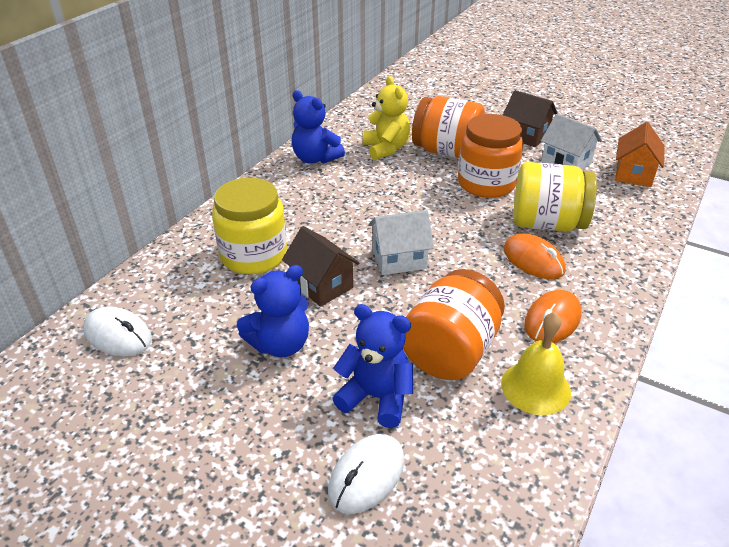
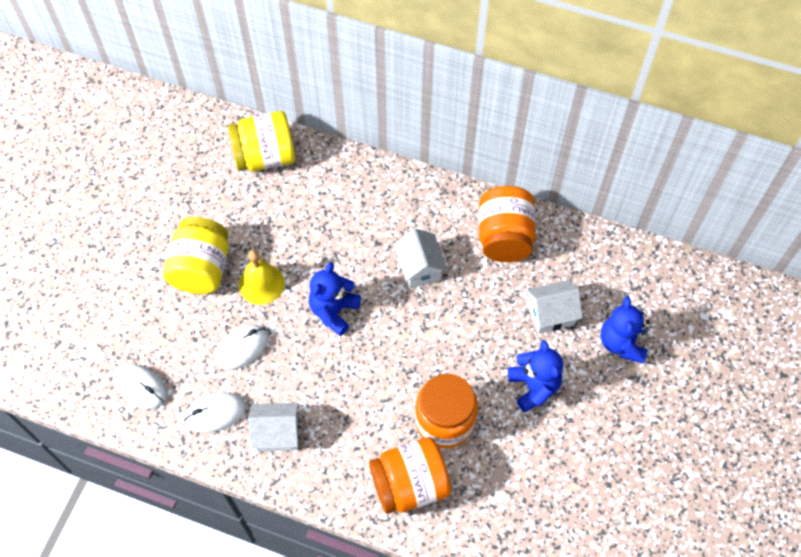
brown house: [282,226,360,307] [503,90,558,147] = 2 -> none = 0
orange house: [615,122,665,187] = 1 -> none = 0
orange mouse: [503,233,566,279] [524,290,582,343] = 2 -> none = 0
white house: [369,210,434,275] [541,114,602,170] = 2 -> [248,403,299,452] [394,229,447,288] [527,280,582,333] = 3
white mouse: [83,306,152,356] [328,434,404,514] = 2 -> [114,364,167,409] [184,392,246,433] [215,325,269,370] = 3
yellow teddy bear: [363,76,410,160] = 1 -> none = 0

